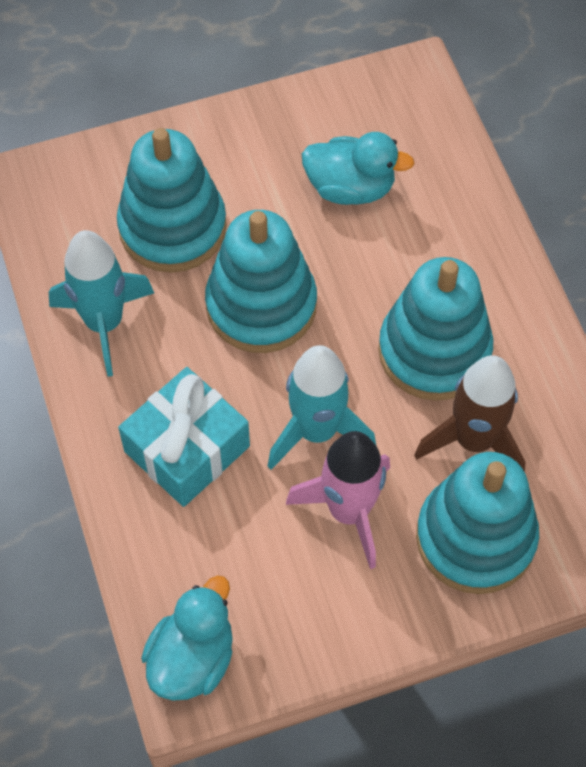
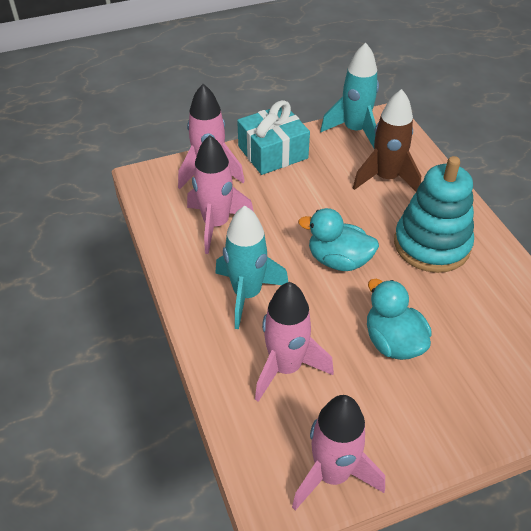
pink rocket: [286,431,390,569] = 1 -> [178,84,245,189] [187,135,254,254] [255,282,334,402] [292,395,385,510] = 4
turquoise stacking toy: [117,128,227,273] [205,210,317,353] [378,257,493,401] [416,452,539,594] = 4 -> [394,156,474,273] = 1

